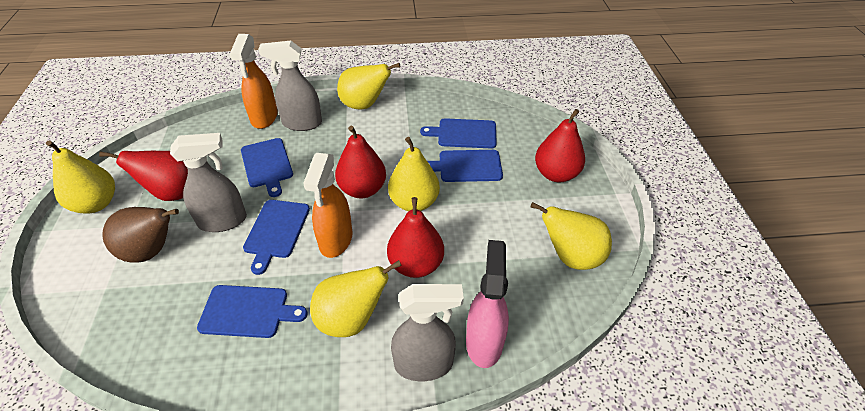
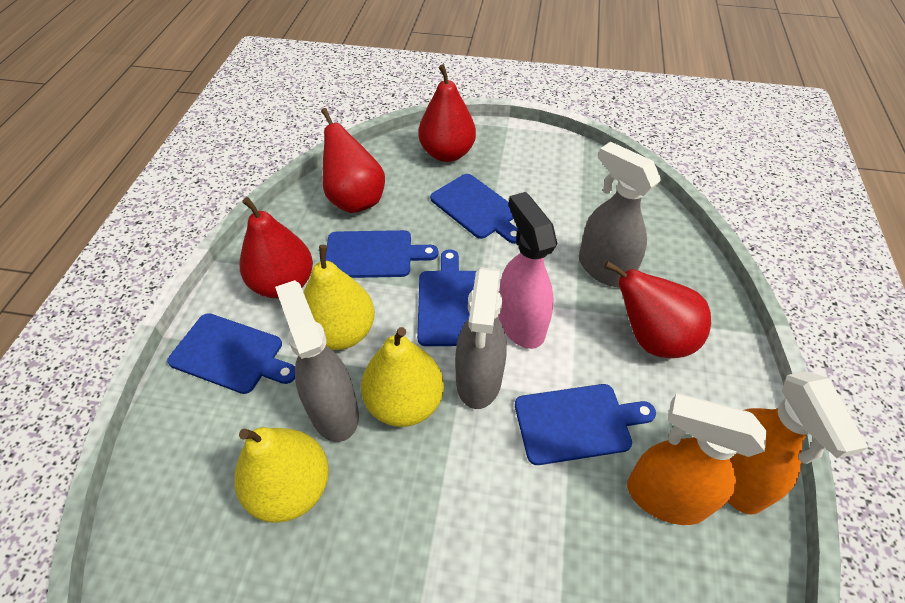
brown pear: [102,207,179,263] = 1 -> none = 0
yellow pear: [46,140,115,214] [310,260,402,337] [337,63,400,110] [388,137,440,211] [531,202,612,270] = 5 -> [234,427,329,523] [303,245,375,350] [361,327,444,427] = 3

